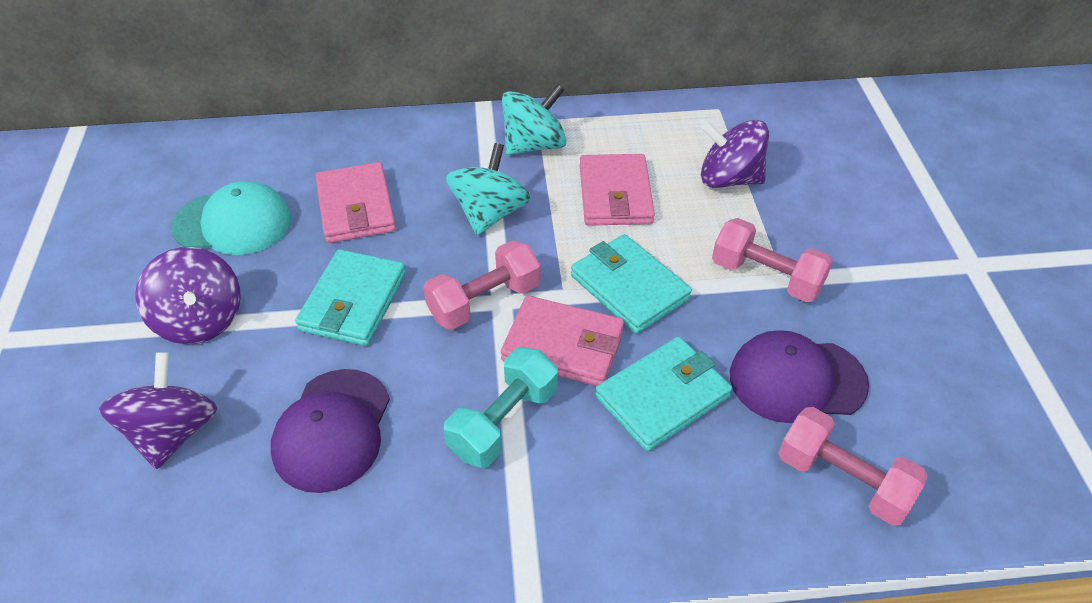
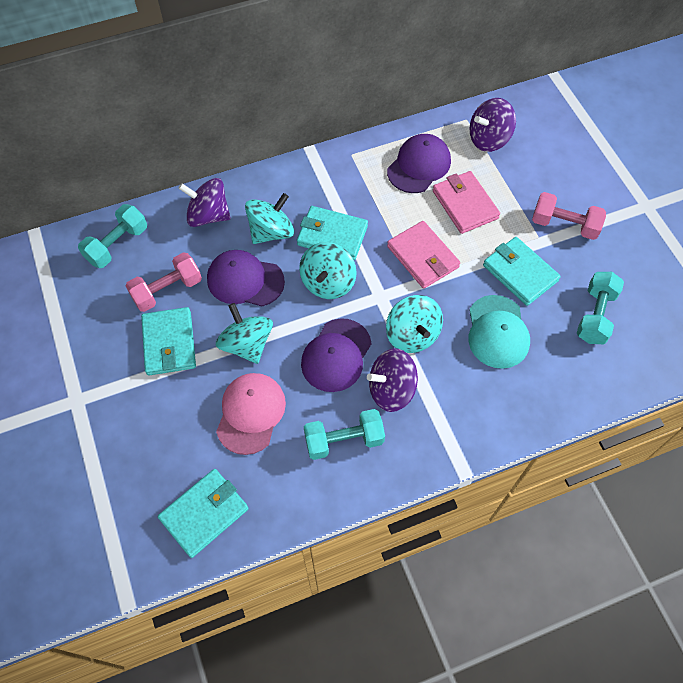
pink cap: none = 0 -> [216,373,286,455] = 1
pink dumbbell: [423,240,541,330] [712,218,833,302] [779,407,929,526] = 3 -> [125,252,202,312] [532,192,606,240] = 2
pink wallet: [316,162,396,243] [501,295,624,386] [580,154,655,226] = 3 -> [387,221,460,289] [433,171,500,234] = 2
purple cap: [271,369,390,493] [730,330,869,423] = 2 -> [207,250,285,306] [301,318,371,392] [387,134,451,193] = 3
turquoise dumbbell: [444,347,558,468] = 1 -> [78,204,147,268] [304,409,385,460] [577,272,624,344] = 3
turquoise spinning top: [446,143,531,235] [502,84,567,155] = 2 -> [216,303,273,364] [245,193,294,244] [299,242,357,299] [386,295,443,353] = 4
turquoise wallet: [295,249,406,346] [571,234,692,334] [595,337,732,451] = 3 -> [141,307,196,375] [158,469,249,558] [297,206,368,260] [483,237,561,306] = 4

